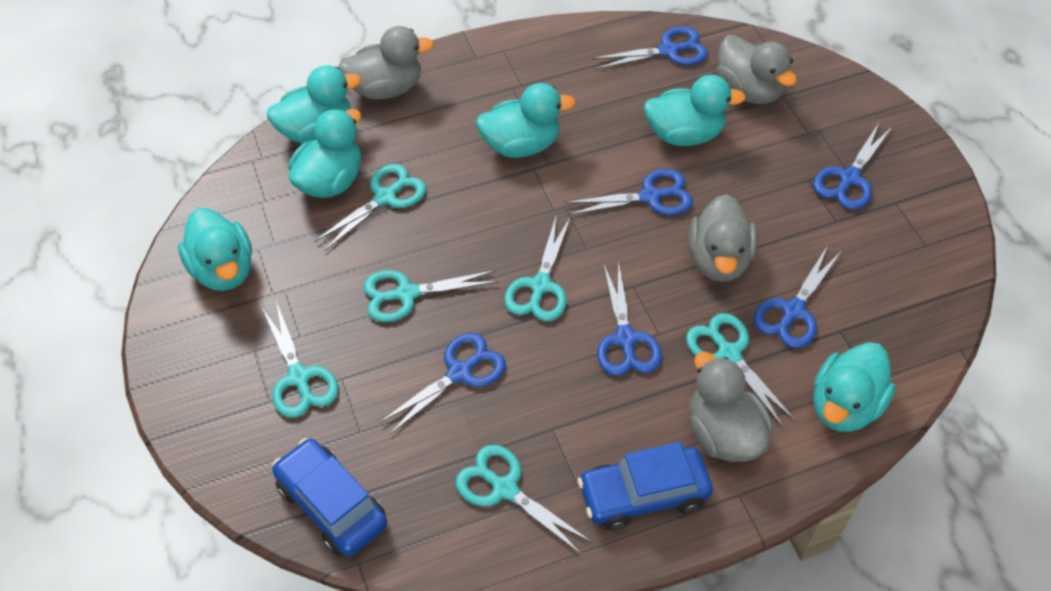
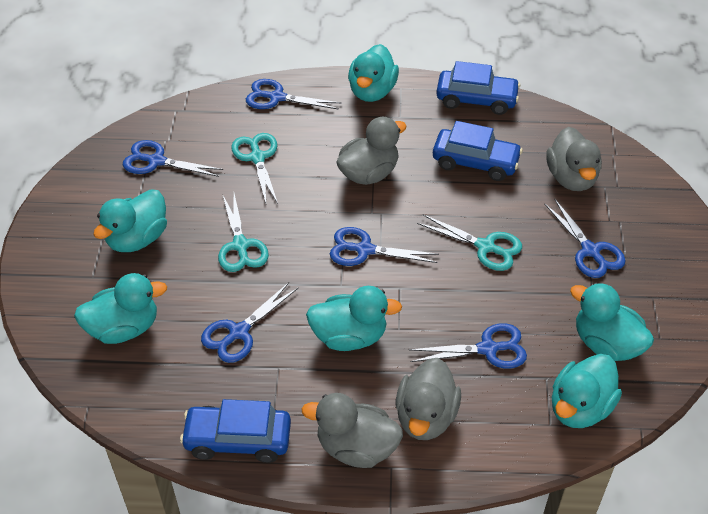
blue car: [272,438,387,557] [578,442,713,530] = 2 -> [180,399,291,463] [433,121,523,181] [436,61,521,115] = 3
turquoise scissors: [262,301,339,418] [314,164,426,251] [363,270,498,322] [456,445,592,555] [504,214,571,322] [686,313,796,427] = 6 -> [218,194,269,272] [231,133,278,204] [417,215,522,271] = 3

